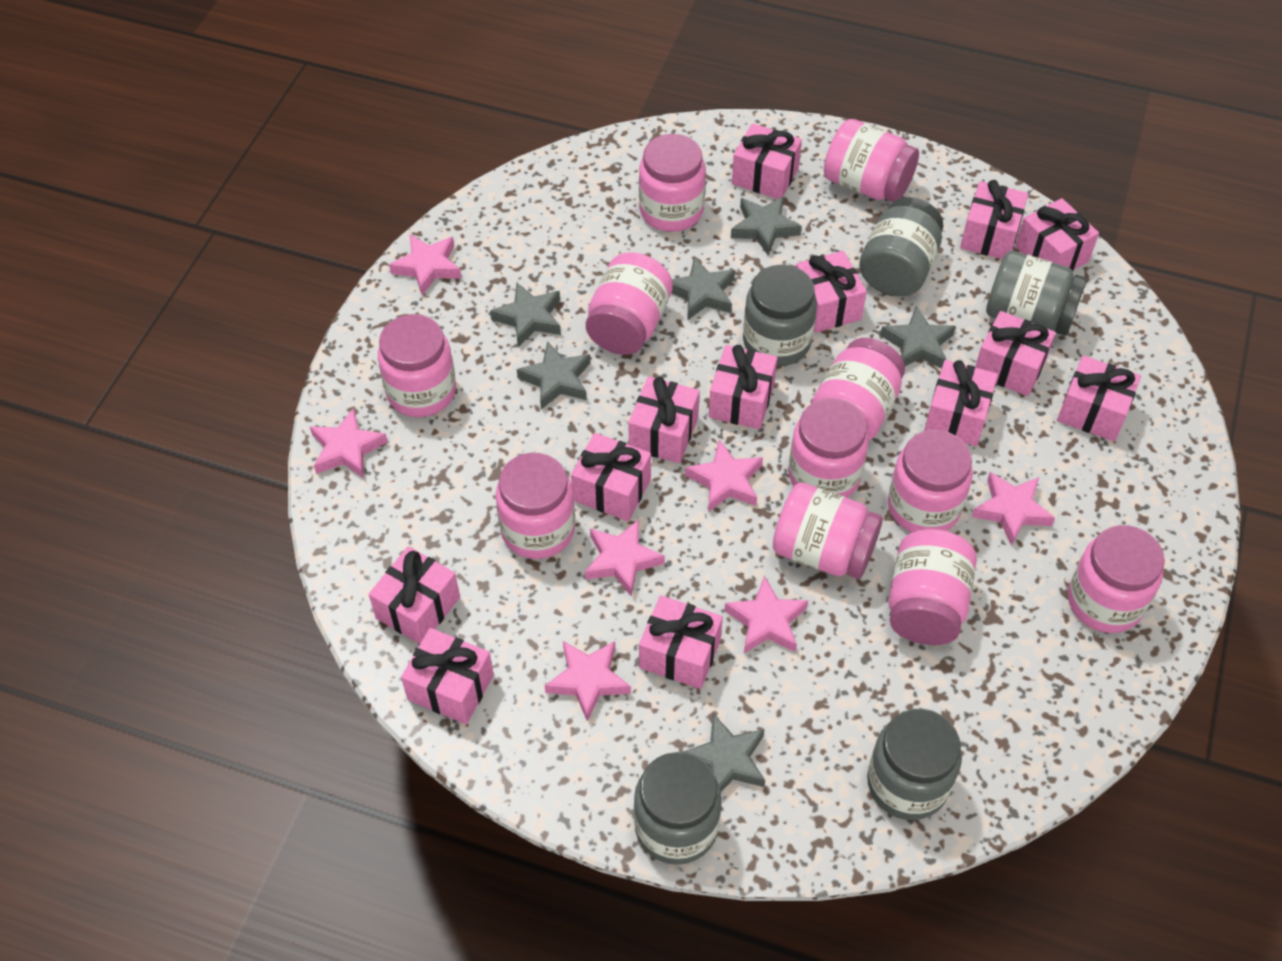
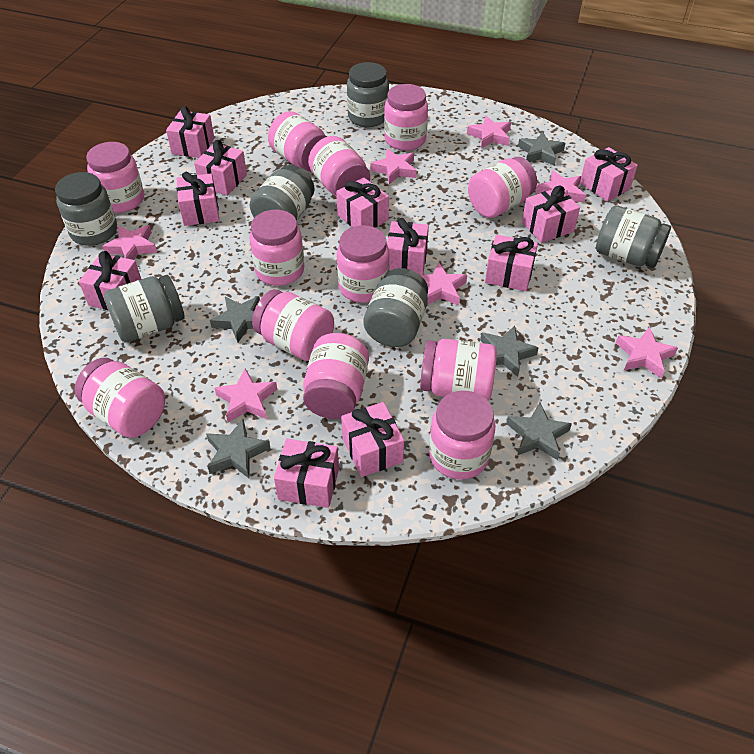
grey jar: [634,752,722,865] [743,265,817,366] [859,197,944,296] [867,709,962,820] [986,251,1087,336] = 5 -> [55,172,117,246] [104,275,185,342] [250,165,315,221] [347,62,389,127] [364,268,428,347] [596,205,671,268] = 6
grey star: [490,282,561,347] [517,341,590,409] [671,257,735,320] [683,713,765,792] [731,196,802,255] [880,306,956,368] = 6 -> [206,419,270,478] [210,296,260,342] [480,326,539,377] [506,402,572,460] [518,132,565,166] = 5
pink gift: [369,546,460,644] [401,628,494,724] [571,433,651,521] [629,376,700,463] [639,595,723,689] [709,345,778,429] [732,123,802,199] [796,251,867,333] [924,360,998,446] [960,180,1028,259] [975,311,1056,396] [1015,198,1099,271] [1057,355,1141,442] = 13 -> [79,251,141,310] [166,106,214,158] [177,171,219,226] [194,140,247,196] [274,439,339,508] [336,177,389,228] [341,402,404,477] [387,218,429,275] [485,235,538,291] [522,185,580,243] [580,147,638,202] = 11
pink jar: [378,314,456,417] [496,453,575,559] [586,252,673,355] [639,134,706,232] [773,483,883,579] [788,398,869,498] [811,338,905,441] [824,119,919,202] [888,430,973,533] [889,529,977,645] [1068,525,1165,633] = 11 -> [75,358,165,438] [86,142,144,213] [250,210,304,286] [252,289,334,361] [268,111,327,172] [303,333,369,419] [308,136,370,196] [337,225,390,303] [384,84,428,151] [420,339,497,401] [429,391,496,480] [468,157,537,218] = 12

